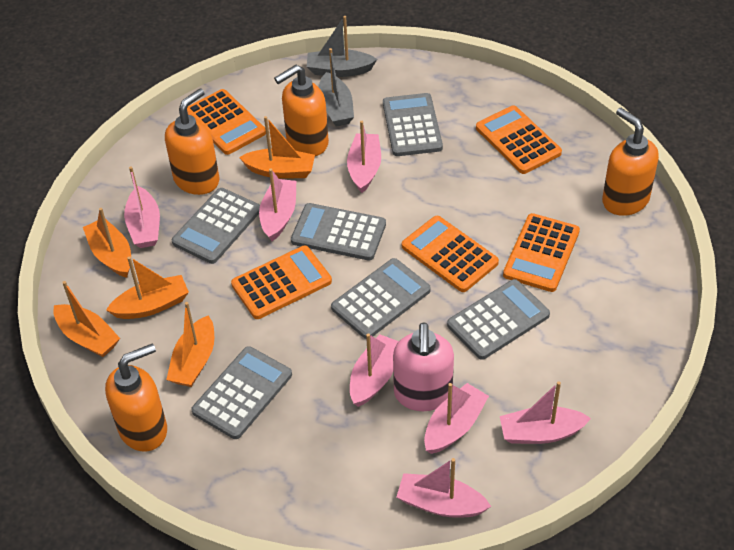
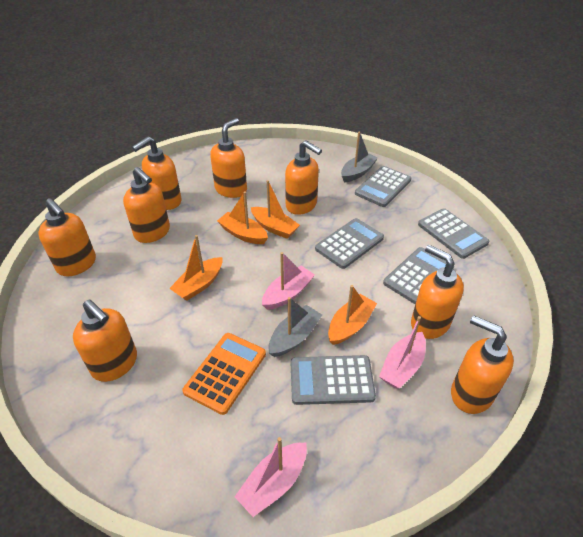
grey calculator: [172,188,260,264] [191,346,292,439] [291,203,386,261] [331,258,431,339] [383,93,443,156] [447,279,550,360] = 6 -> [291,355,376,405] [315,218,384,269] [355,166,411,207] [383,247,454,304] [418,208,489,259] = 5
orange boat: [53,281,120,357] [83,208,131,278] [106,256,189,319] [166,302,214,387] [239,116,315,179] = 5 -> [169,235,222,301] [217,191,268,244] [251,180,300,239] [328,285,377,345] = 4
orange calculator: [187,89,266,155] [231,245,332,319] [402,216,499,292] [476,105,562,174] [503,213,580,292] = 5 -> [182,333,266,415] = 1
orange soap dispenser: [105,343,167,452] [165,88,219,195] [274,65,329,156] [602,108,659,216] = 4 -> [38,198,96,276] [73,300,137,382] [123,167,170,243] [132,137,181,210] [210,118,247,198] [285,140,322,215] [411,245,464,339] [451,315,514,414] = 8
pink boat: [124,166,160,248] [259,168,296,241] [347,121,381,193] [350,333,399,407] [397,458,491,518] [424,383,489,454] [500,381,591,444] = 7 -> [235,437,307,517] [262,252,315,310] [379,316,426,389] = 3
pink soap dispenser: [393,322,454,411] = 1 -> none = 0

